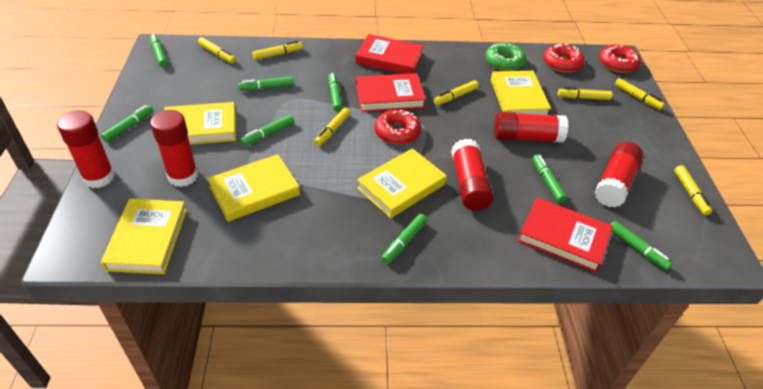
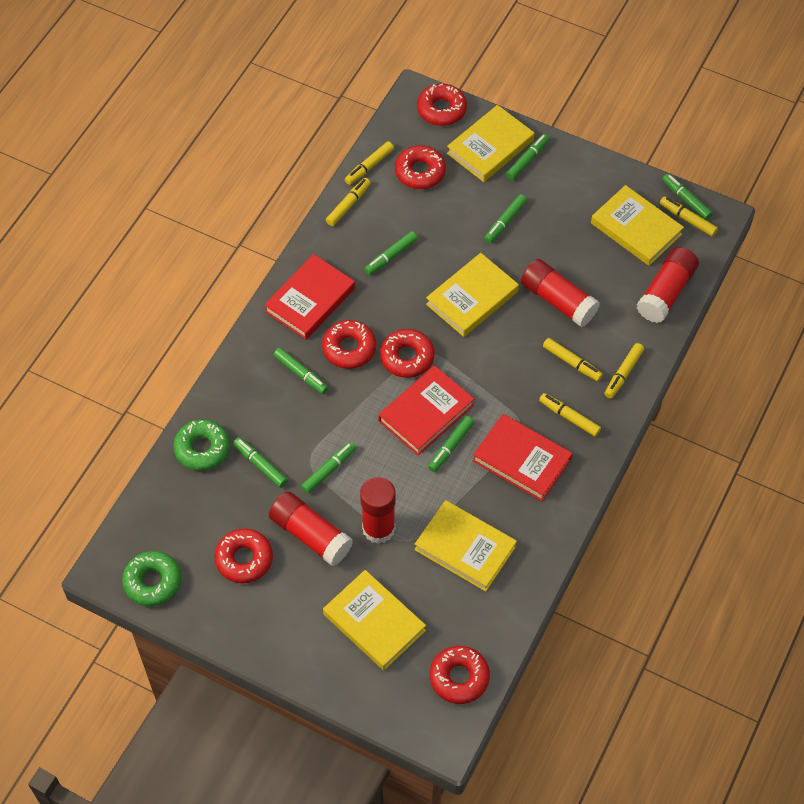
green donut: [486,43,526,71] = 1 -> [122,551,181,606] [173,419,230,471] = 2
red donut: [375,109,421,145] [543,44,585,73] [599,44,641,73] = 3 -> [215,529,273,583] [322,320,376,369] [380,329,435,378] [395,145,446,189] [417,84,467,126] [430,646,490,704] = 6
red glue stick: [57,110,115,188] [150,110,198,187] [451,139,494,211] [494,112,568,142] [595,142,644,207] = 5 -> [269,491,353,566] [360,477,396,544] [521,259,600,327] [637,247,699,323] = 4
yellow marker: [198,37,236,64] [253,41,303,60] [314,108,351,146] [434,80,479,105] [558,87,613,100] [615,78,665,110] [675,165,712,216] = 7 -> [326,178,371,226] [345,141,394,185] [539,393,601,437] [543,338,603,381] [604,343,644,399] [660,196,718,236] = 6

